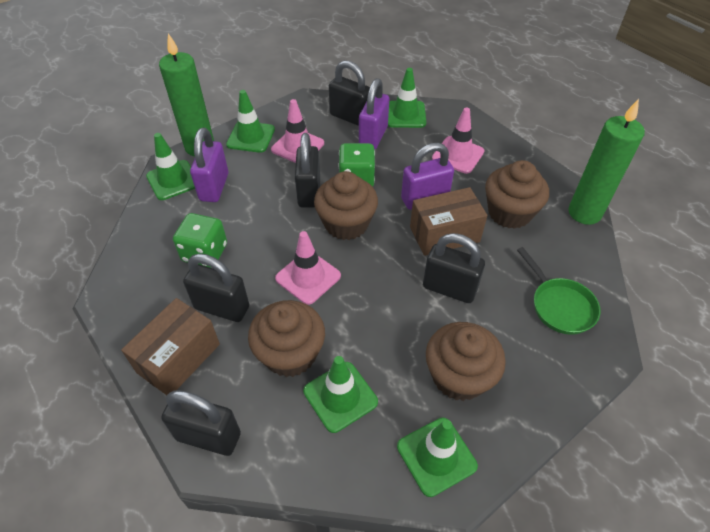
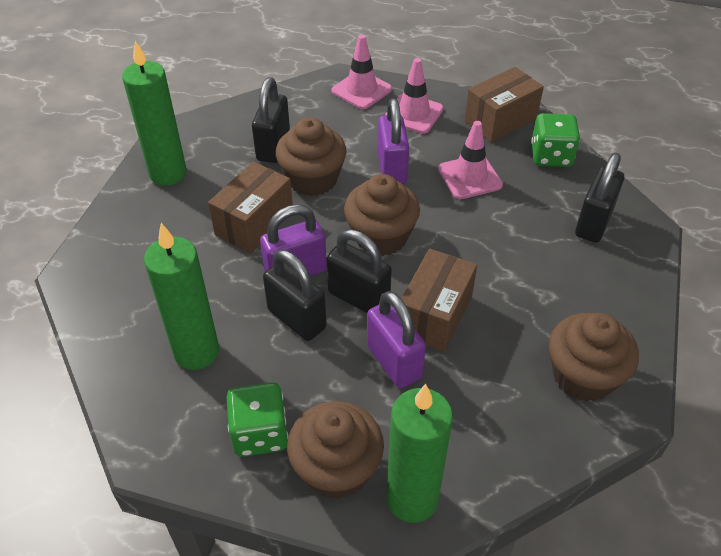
black padlock: [161,390,241,456] [183,254,249,322] [295,133,320,208] [329,60,370,126] [423,233,485,303] = 5 -> [252,77,290,163] [263,250,327,341] [327,229,392,313] [575,153,624,243] = 4
brown box: [121,298,220,395] [410,187,487,256] = 2 -> [208,161,293,253] [401,248,477,352] [465,67,544,143] = 3
green candle: [159,33,214,156] [569,99,645,225] = 2 -> [122,41,187,186] [144,223,219,370] [386,384,453,523] = 3
green pan: [517,247,601,335] = 1 -> none = 0
green traffic cone: [146,133,195,200] [226,90,275,153] [303,356,378,433] [388,68,426,128] [397,418,478,497] = 5 -> none = 0

